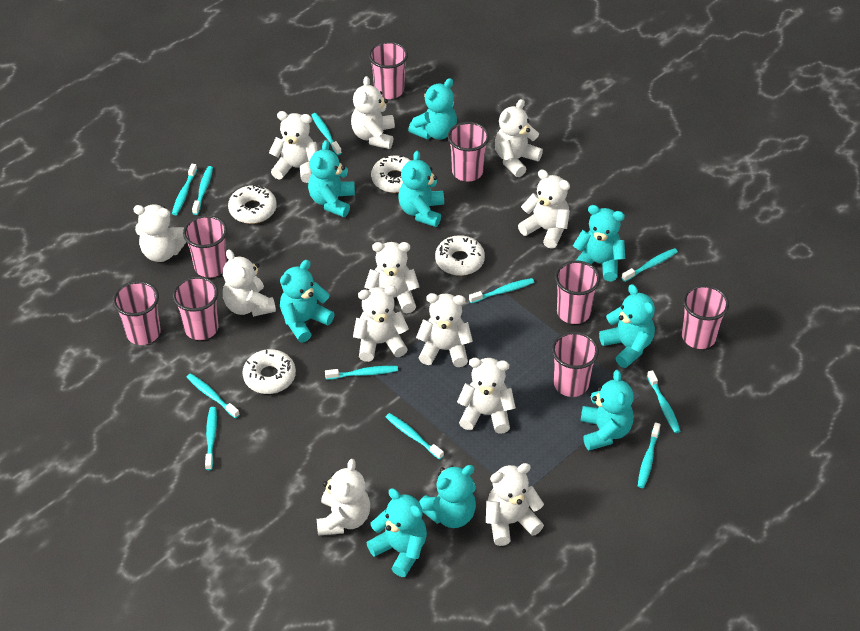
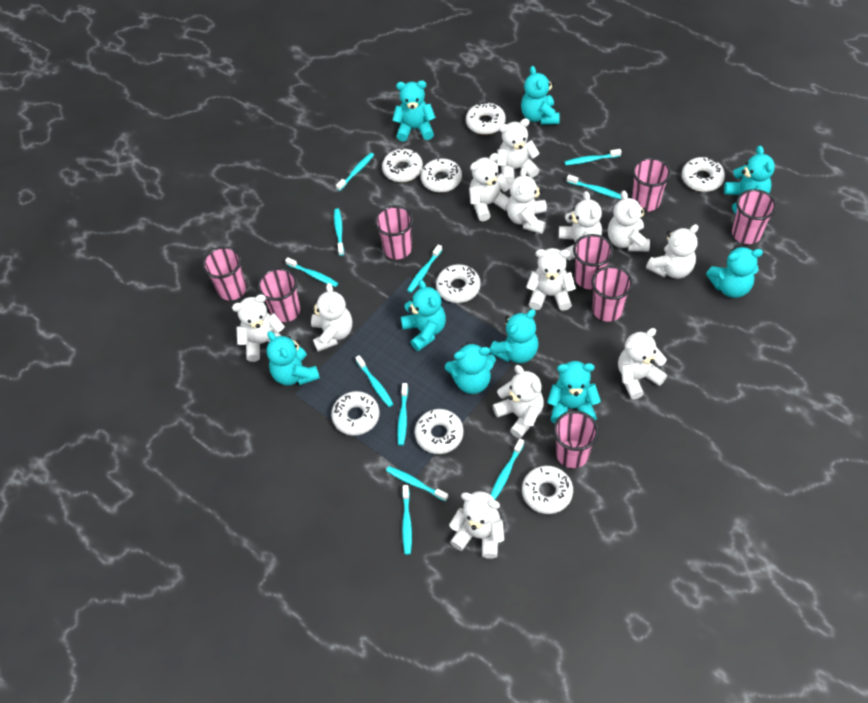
white donut: [228,184,277,224] [243,349,296,394] [371,155,411,193] [435,235,485,276] = 4 -> [331,391,380,435] [382,148,423,182] [415,409,464,454] [421,158,462,193] [436,264,481,303] [466,102,506,135] [522,465,573,514] [682,157,725,192] = 8

